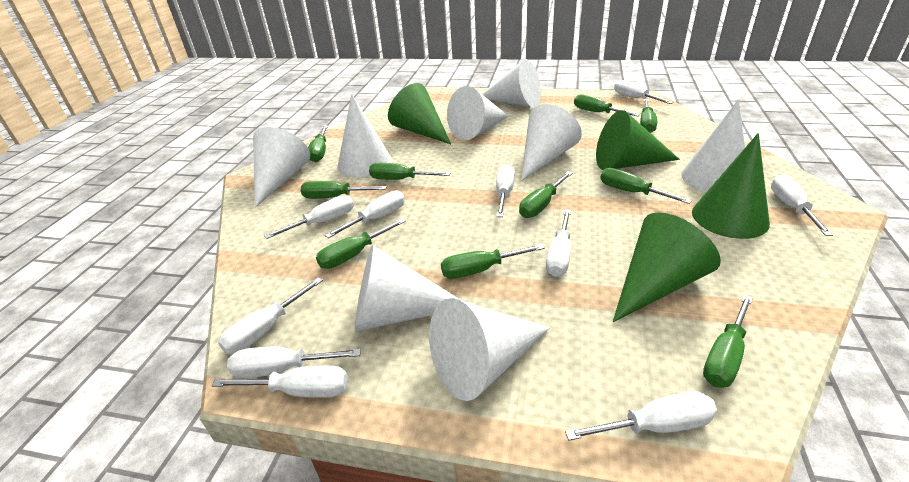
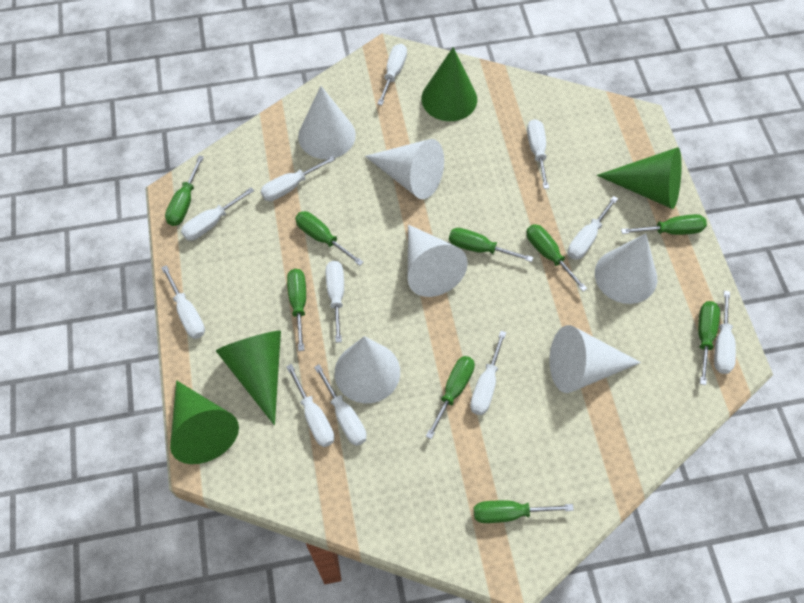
green screwdriver: [301,181,387,199] [308,125,328,162] [316,219,406,269] [369,163,450,180] [441,244,545,279] [519,171,573,218] [574,94,640,117] [600,168,692,204] [640,99,657,133] [703,295,753,388] = 10 -> [165,155,204,226] [287,269,306,351] [295,211,363,266] [426,356,475,439] [449,228,533,262] [474,500,574,523] [526,224,588,291] [621,214,707,235] [698,301,720,385] = 9
white cone: [253,127,310,208] [338,94,392,177] [355,245,462,332] [429,298,550,401] [447,86,509,140] [482,59,541,107] [521,104,582,181] [681,99,745,192] = 8 -> [298,86,356,159] [335,336,400,403] [365,139,444,199] [408,225,468,297] [549,325,641,393] [595,233,657,304] = 6
white screwdriver: [212,366,348,398] [218,277,323,354] [227,347,361,378] [264,195,354,239] [325,191,405,238] [496,164,515,217] [546,209,571,277] [565,391,717,441] [614,80,673,104] [771,175,833,236] = 10 -> [161,265,205,339] [181,187,254,241] [261,156,335,201] [286,364,334,447] [314,364,367,446] [326,261,344,343] [377,44,407,105] [470,331,506,415] [527,119,549,189] [568,196,618,260] [714,291,736,374] = 11

